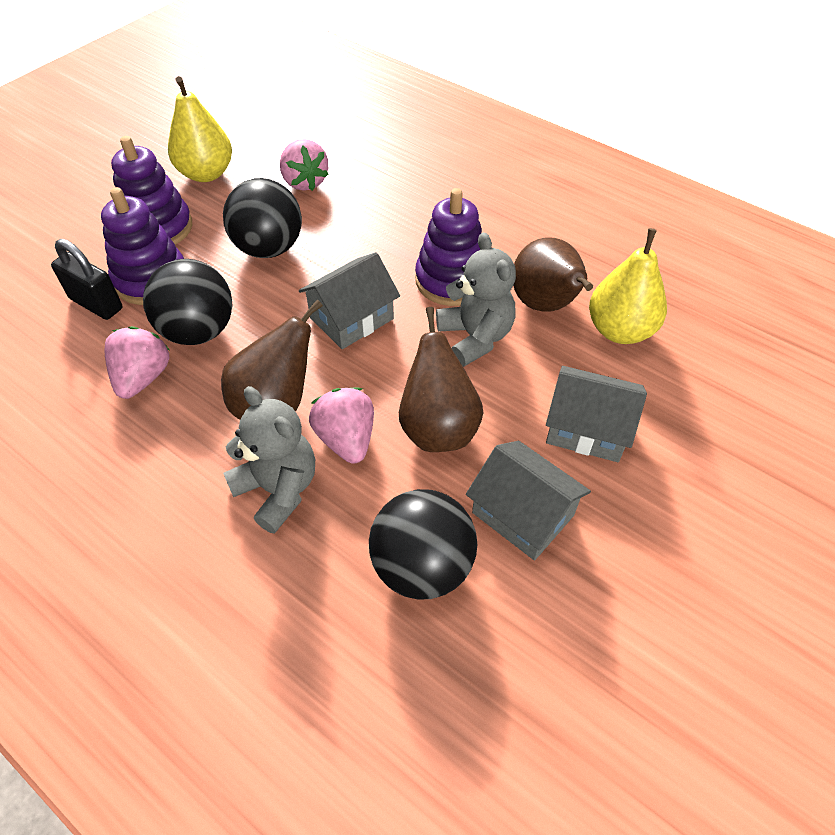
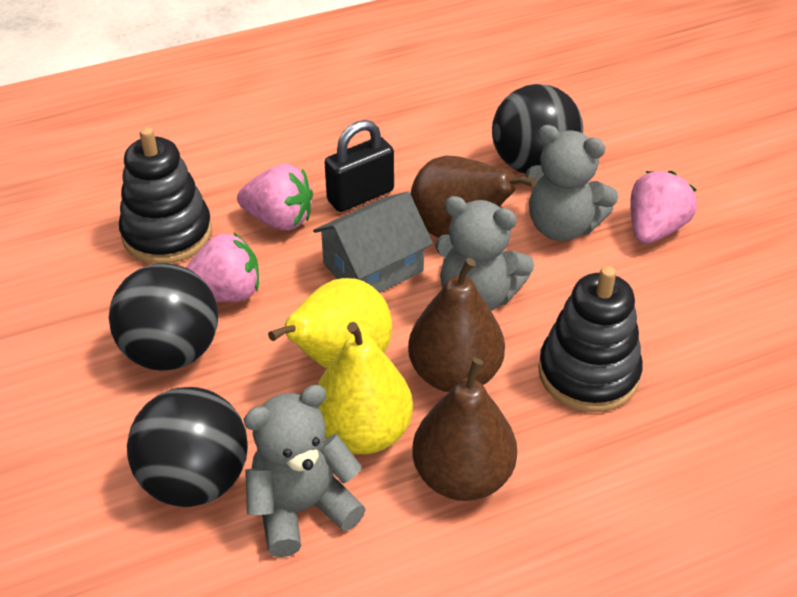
black stacking toy: none = 0 -> [119,127,212,264] [538,266,643,412] = 2
grey house: [299,252,400,349] [466,441,591,560] [546,366,647,462] = 3 -> [313,191,433,293] = 1
grey teddy bear: [223,386,315,534] [436,232,516,367] = 2 -> [244,385,366,557] [435,196,535,311] [525,125,619,241] = 3
purple stacking toy: [101,187,184,305] [111,136,192,245] [415,188,482,306] = 3 -> none = 0

